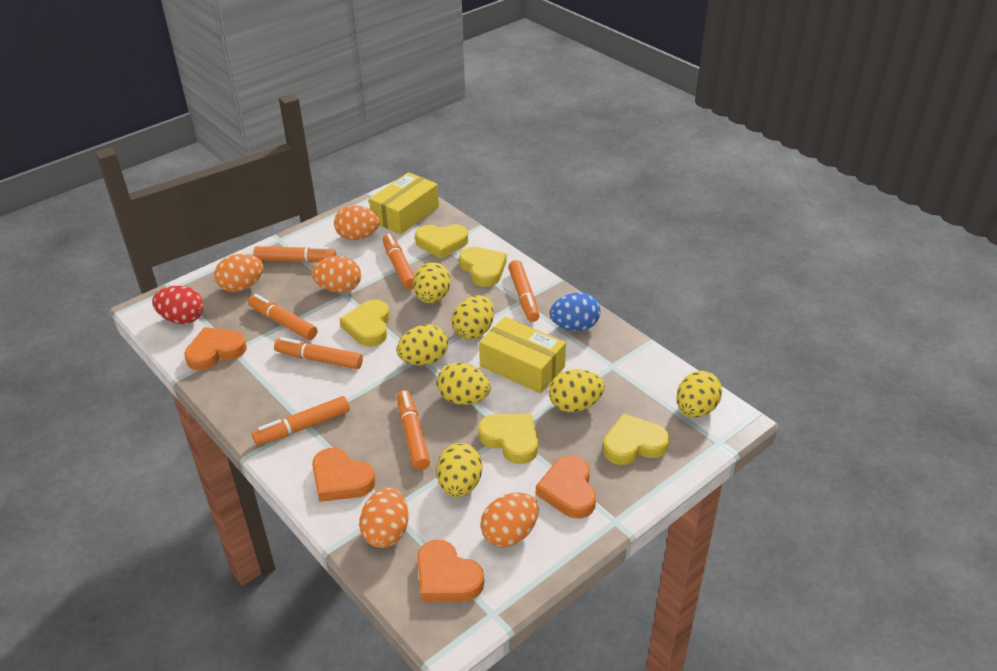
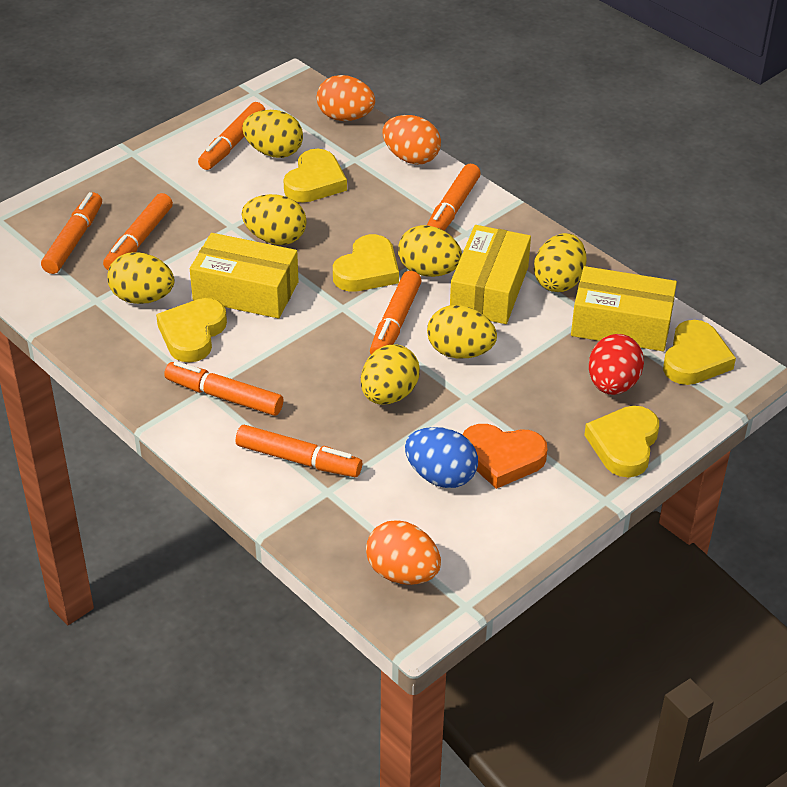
orange egg: [214,254,264,292] [311,256,361,293] [334,205,380,240] [359,487,409,548] [480,493,539,547] = 5 -> [317,75,375,121] [366,520,441,585] [383,115,441,165] = 3
orange heart: [184,327,247,371] [312,448,376,502] [417,540,484,602] [536,455,596,519] = 4 -> [462,424,547,489] = 1
yellow box: [369,172,439,235] [479,317,566,394] = 2 -> [190,233,299,318] [450,225,531,324] [571,266,677,351] = 3

